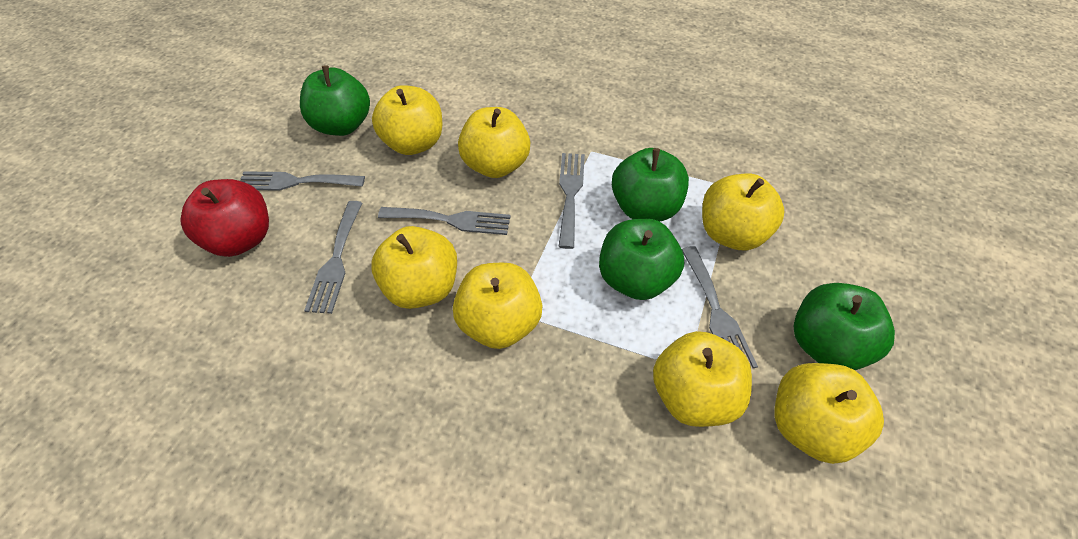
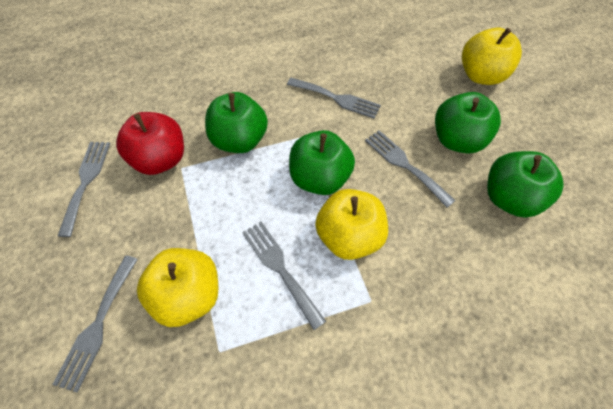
yellow apple: [371,226,457,309] [372,85,442,155] [453,263,543,349] [458,107,530,178] [653,331,752,427] [702,174,784,251] [775,363,884,464] = 7 -> [137,248,218,327] [315,189,388,260] [462,28,522,85] = 3

